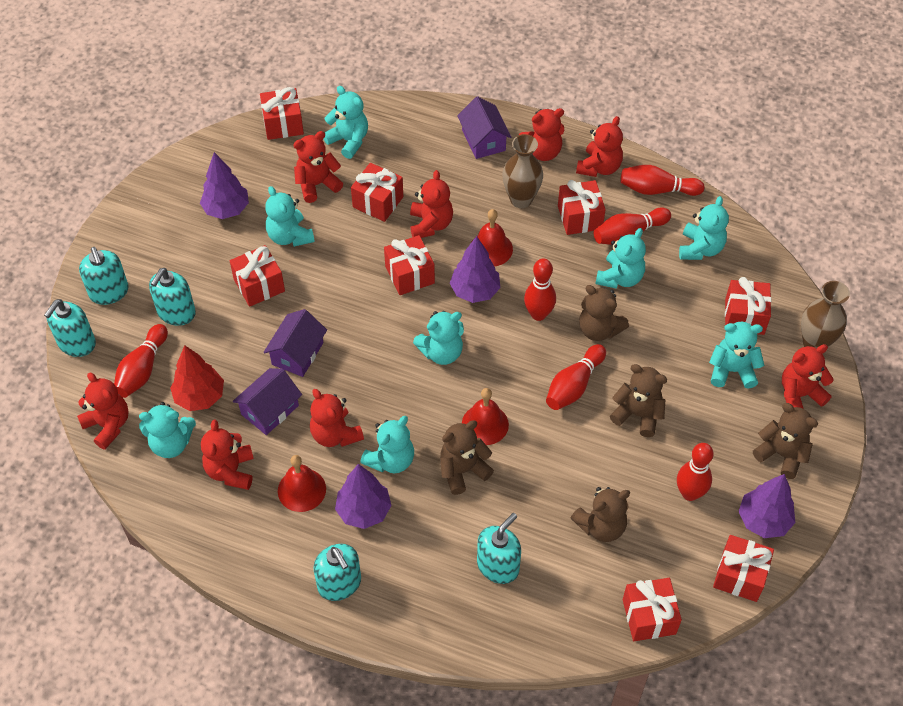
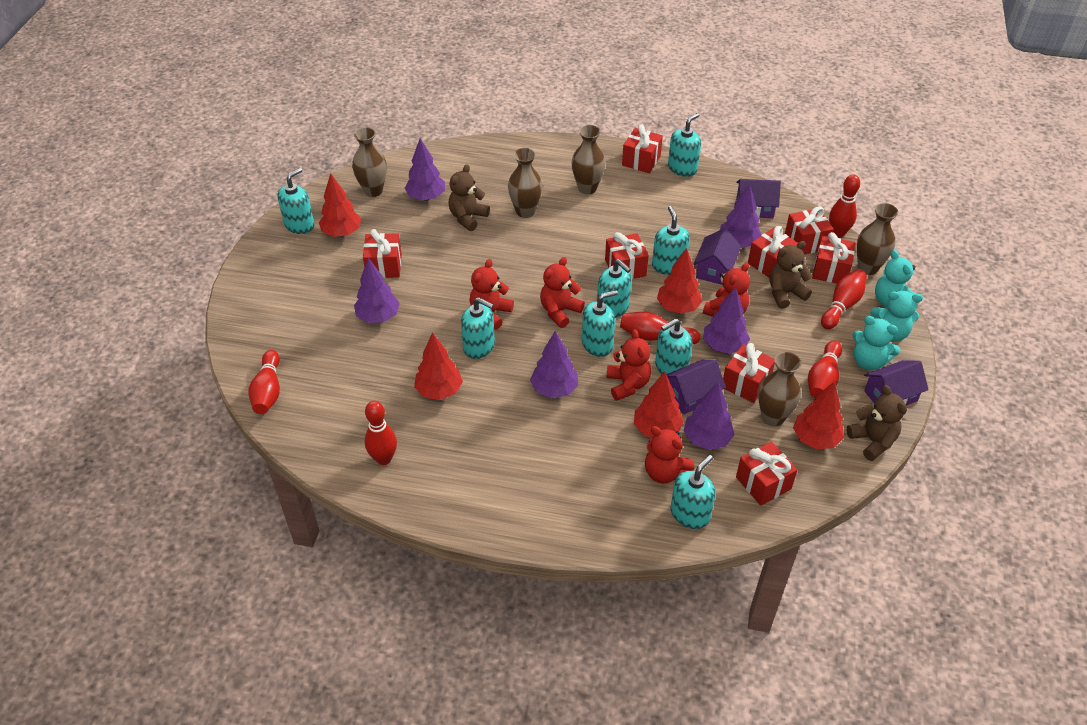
brown teddy bear: [440,420,494,495] [571,487,630,542] [579,285,629,341] [610,364,667,437] [753,403,818,479] = 5 -> [448,164,490,231] [769,241,813,309] [847,385,907,461] = 3
brown vase: [502,134,543,208] [801,281,850,348] = 2 -> [352,127,387,197] [508,148,543,218] [572,125,606,194] [758,352,801,426] [857,203,898,275] = 5
purple house: [233,368,302,435] [264,309,327,377] [457,96,511,159] = 3 -> [666,359,726,414] [694,228,741,285] [736,179,781,218] [864,360,929,406] = 4
purple tree: [200,152,249,219] [335,464,392,529] [450,236,500,303] [738,474,795,538] = 4 -> [354,258,400,323] [405,138,445,201] [530,331,578,398] [684,382,735,450] [703,287,750,354] [720,184,761,248] = 6
red bell: [278,455,326,512] [462,388,509,445] [472,209,513,267] = 3 -> none = 0
red teddy bear: [77,372,129,450] [201,420,254,490] [293,131,343,203] [310,389,364,447] [410,170,453,238] [519,108,564,161] [576,116,623,177] [782,344,834,409] = 8 -> [470,259,514,330] [540,257,585,328] [607,329,651,401] [645,426,695,483] [703,263,750,317] = 5
red tree: [170,345,224,411] = 1 -> [319,173,361,237] [414,332,463,400] [634,372,684,438] [657,248,702,314] [793,381,844,449] = 5
turquoise soap dispenser: [44,299,96,357] [79,247,129,305] [149,268,196,326] [314,544,361,601] [477,513,521,584] = 5 -> [277,168,314,234] [461,297,495,359] [582,290,618,357] [597,259,632,318] [652,206,690,275] [655,318,692,374] [668,113,701,177] [671,455,716,529] = 8
turquoise teddy bear: [139,402,196,458] [265,186,315,247] [324,86,368,159] [360,416,414,473] [413,311,464,365] [596,228,646,289] [679,196,729,260] [709,322,765,389] = 8 -> [853,316,900,370] [870,291,923,342] [875,250,918,307] = 3

